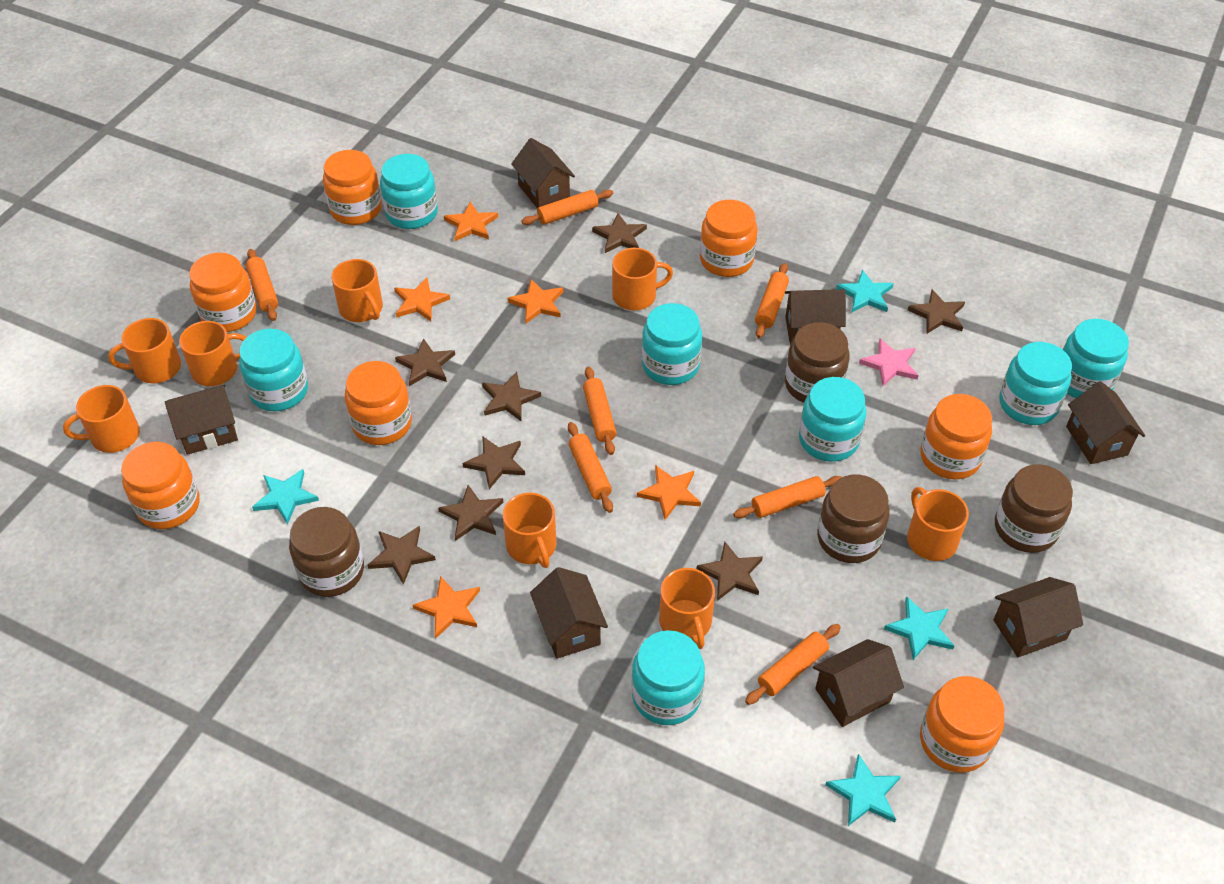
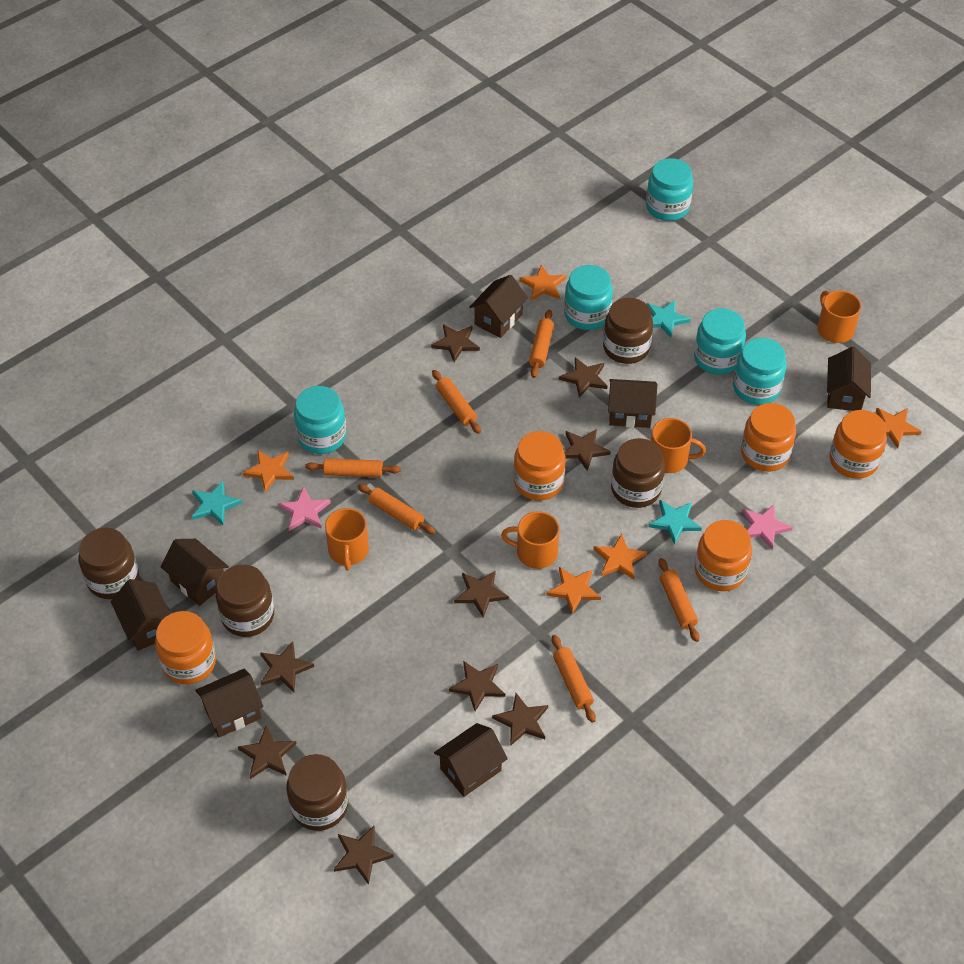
brown jar: [289,507,364,597] [785,322,850,403] [817,474,890,563] [995,464,1073,553] = 4 -> [78,528,139,599] [216,565,274,637] [286,754,348,831] [603,298,653,364] [611,438,665,508] = 5
brown star: [368,526,436,585] [395,338,455,386] [438,485,503,541] [463,437,525,489] [482,372,541,421] [592,213,647,253] [696,542,763,601] [908,290,965,334] = 8 -> [238,725,297,779] [260,642,314,692] [334,826,394,885] [431,324,480,362] [449,661,505,711] [454,570,509,617] [492,693,548,746] [559,357,607,398] [564,429,611,471] = 9
orange jar: [121,442,200,529] [189,253,257,332] [323,150,382,225] [345,361,412,445] [700,200,758,277] [920,394,992,480] [920,676,1005,773] = 7 -> [155,611,216,684] [514,431,566,500] [695,520,752,591] [741,403,796,472] [830,410,887,479] = 5
orange mug: [63,385,140,453] [108,318,181,383] [179,321,247,386] [331,259,383,322] [503,493,557,568] [612,248,673,311] [659,568,715,649] [907,487,969,561] = 8 -> [325,508,369,570] [501,511,559,569] [651,418,706,473] [817,290,861,343] = 4
orange rolling pin: [246,249,278,321] [522,190,613,225] [568,422,613,513] [583,367,617,455] [733,476,842,518] [745,624,841,705] [755,263,789,338] = 7 -> [305,458,401,477] [358,484,436,534] [432,370,481,434] [529,309,554,378] [552,635,596,723] [658,558,700,642] = 6
pink star: [859,339,919,386] = 1 -> [278,487,331,531] [742,504,793,550] = 2
turquoise jar: [239,329,308,411] [380,154,438,229] [632,630,705,725] [642,303,702,385] [799,377,866,462] [999,342,1072,425] [1063,319,1129,398] = 7 -> [294,386,347,454] [564,265,613,330] [646,158,693,221] [694,308,746,375] [733,338,787,405] = 5
turquoise star: [252,469,319,525] [826,754,901,826] [836,270,894,312] [884,596,954,660] = 4 -> [192,481,243,526] [646,300,691,338] [648,500,702,545] = 3

